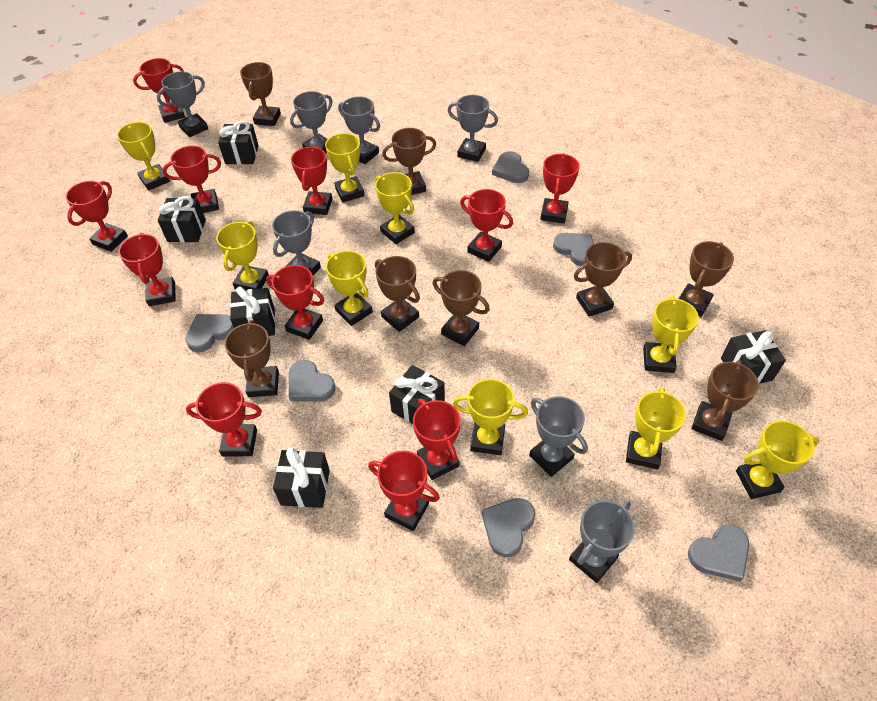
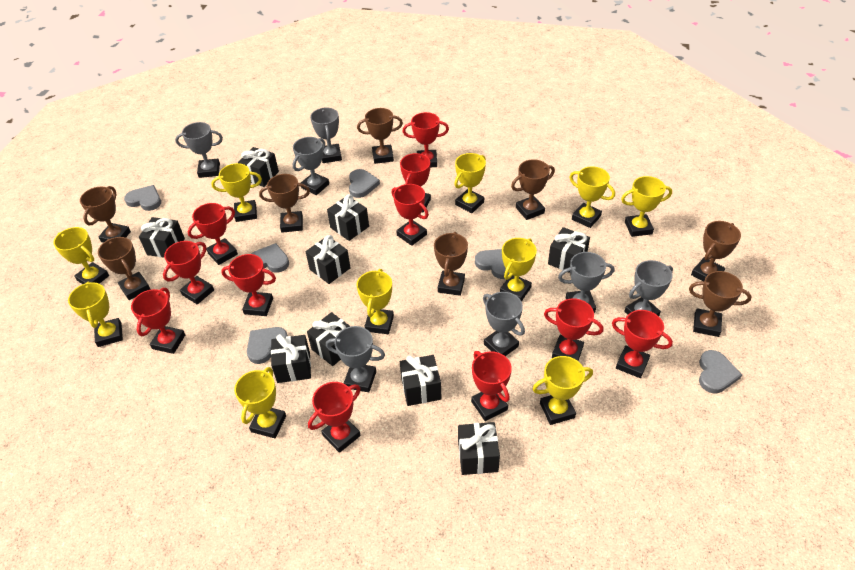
black gift: [158,196,206,242] [218,121,259,164] [230,286,275,336] [273,448,330,508] [389,365,445,424] [721,330,786,384] = 6 -> [139,217,185,258] [238,147,279,187] [271,334,311,383] [305,235,351,284] [307,312,350,366] [327,194,369,241] [400,355,442,406] [458,422,500,475] [548,227,590,273] = 9
yellow trophy: [117,122,170,191] [216,221,269,290] [325,133,365,202] [326,251,373,326] [375,172,415,244] [453,379,528,455] [626,387,686,469] [643,296,699,373] [736,420,819,499] = 9 -> [53,227,109,284] [68,282,123,347] [211,163,262,222] [234,367,286,438] [357,269,394,334] [454,153,486,213] [500,238,537,302] [532,356,593,425] [570,166,615,228] [621,176,672,237] = 10

